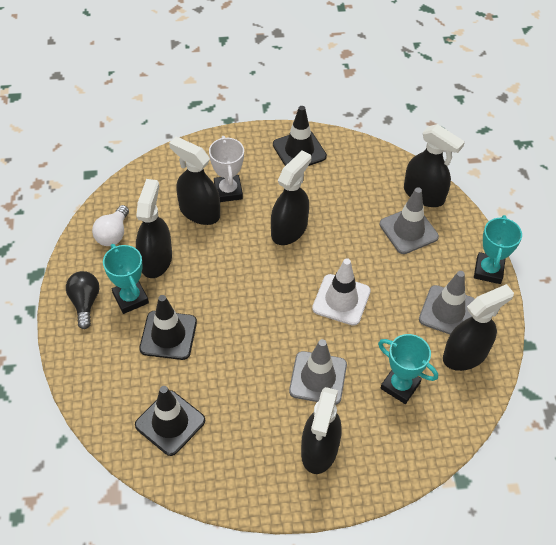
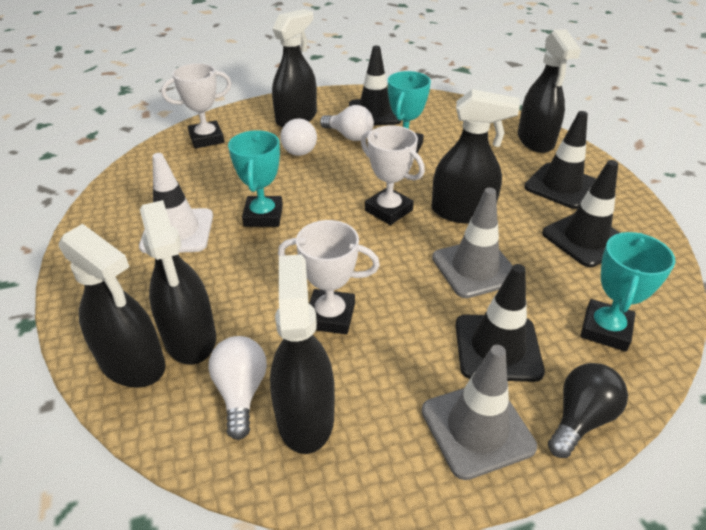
black traffic cone: [135,386,205,456] [139,295,197,360] [273,106,327,166] = 3 -> [349,45,401,125] [455,264,545,382] [524,111,596,209] [542,160,620,267] = 4
grey traffic cone: [289,339,347,405] [380,187,439,254] [419,271,475,335] = 3 -> [421,345,537,480] [432,188,513,298] = 2
white light bulb: [92,205,129,246] = 1 -> [208,336,267,440] [280,119,317,156] [320,105,374,141] = 3
white trophy: [209,136,244,202] = 1 -> [161,63,232,148] [278,220,380,334] [361,126,425,225] = 3

